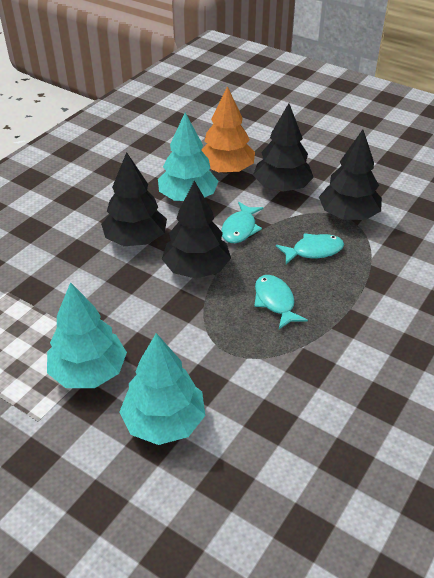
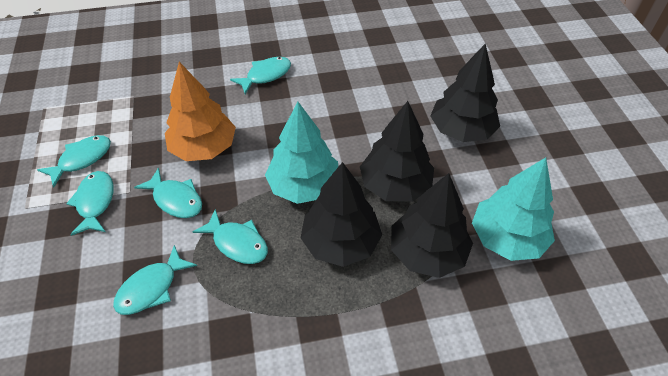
turquoise fish: [221,202,264,243] [254,275,308,329] [276,233,344,264] = 3 -> [37,135,111,188] [66,171,114,236] [113,245,197,315] [134,168,202,218] [193,209,268,264] [230,57,291,94] = 6
turquoise tree: [47,282,127,388] [119,333,206,445] [158,113,219,201] = 3 -> [265,102,338,204] [472,157,555,261] = 2

